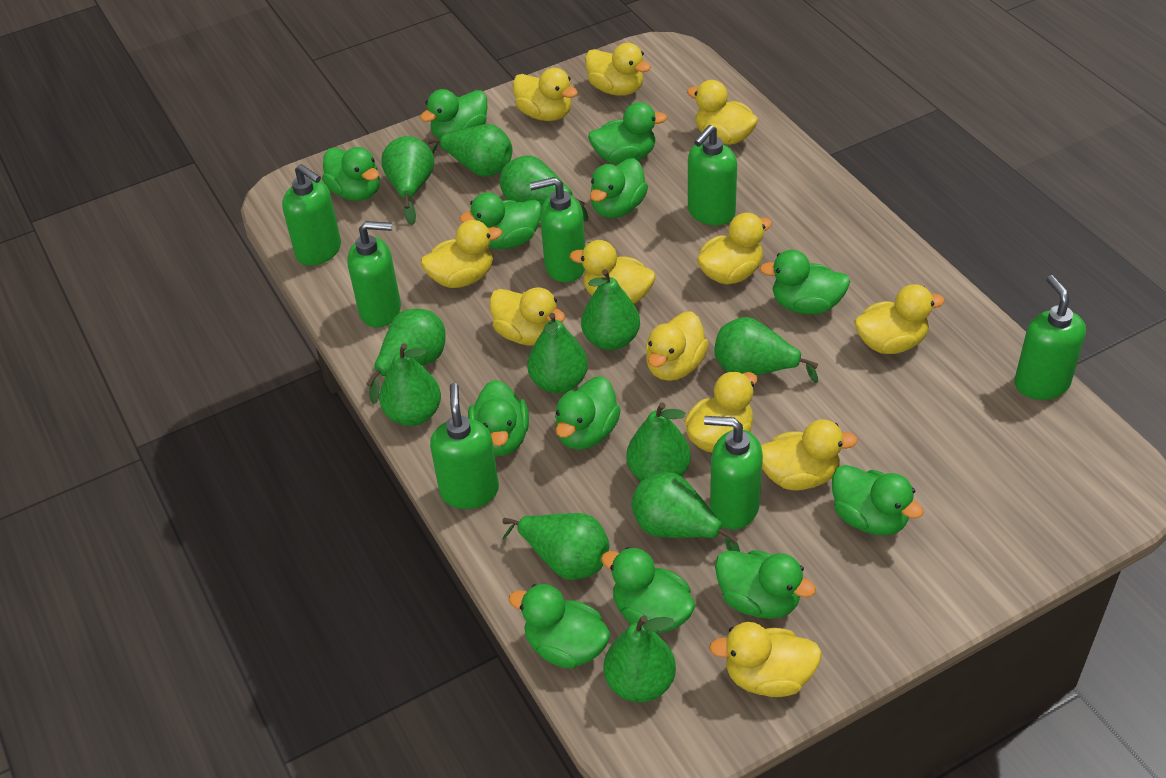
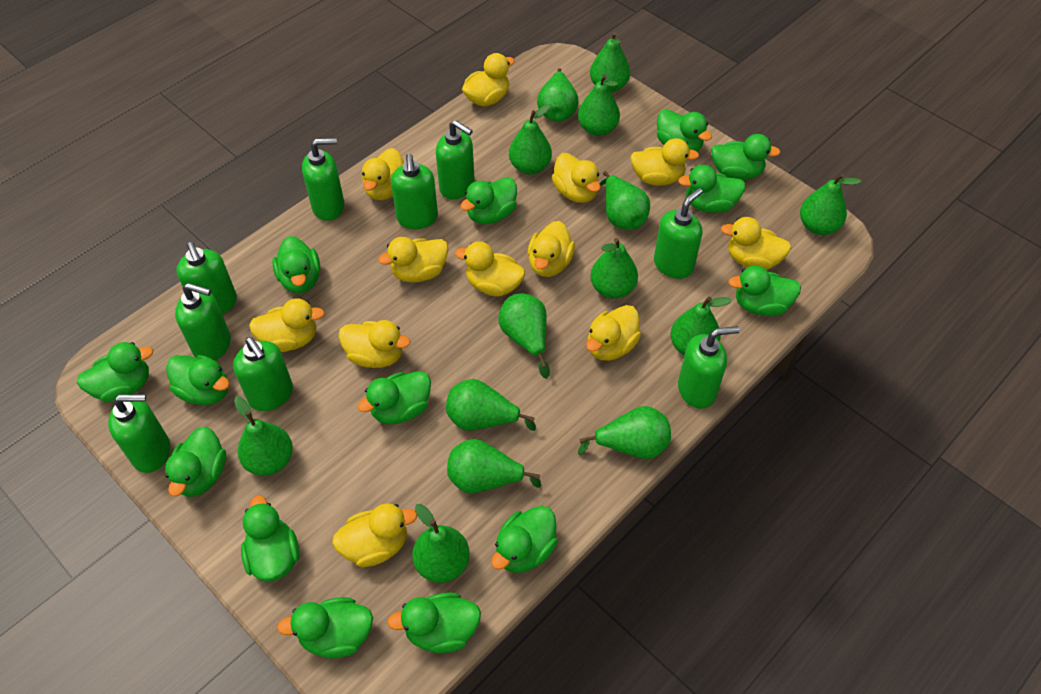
green duck: [322,147,380,201] [420,89,488,139] [460,192,541,249] [468,380,529,456] [509,584,611,669] [555,376,621,450] [588,102,667,164] [590,158,648,218] [601,547,695,634] [715,550,816,619] [759,250,850,314] [832,465,924,536] = 12 -> [77,342,153,402] [165,427,226,497] [166,355,230,405] [241,496,300,582] [272,236,320,293] [277,597,373,658] [357,371,431,424] [387,592,481,653] [460,177,517,224] [491,506,558,573] [657,109,712,152] [678,165,746,213] [711,134,781,180] [728,265,801,316] = 14
green pear: [366,309,446,404] [379,343,441,426] [381,136,434,225] [428,124,512,177] [499,155,588,221] [502,513,610,580] [527,313,588,394] [581,269,640,350] [604,615,676,702] [626,402,691,481] [631,472,740,552] [715,317,818,383] = 12 -> [234,396,293,476] [412,504,470,583] [446,379,536,431] [447,439,541,494] [499,293,550,379] [509,104,552,174] [537,68,578,122] [578,74,620,136] [578,406,671,459] [590,32,630,93] [590,238,638,299] [600,171,650,230] [670,296,732,355] [800,173,861,235] = 14
green soap dispenser: [282,164,341,266] [347,221,401,328] [430,383,499,509] [530,177,585,283] [688,125,737,225] [704,416,763,530] [1014,275,1086,400] = 7 -> [108,394,170,473] [175,283,231,361] [177,242,237,314] [233,337,293,411] [302,138,344,221] [391,154,438,229] [436,120,475,199] [654,188,703,279] [678,326,739,409] = 9

